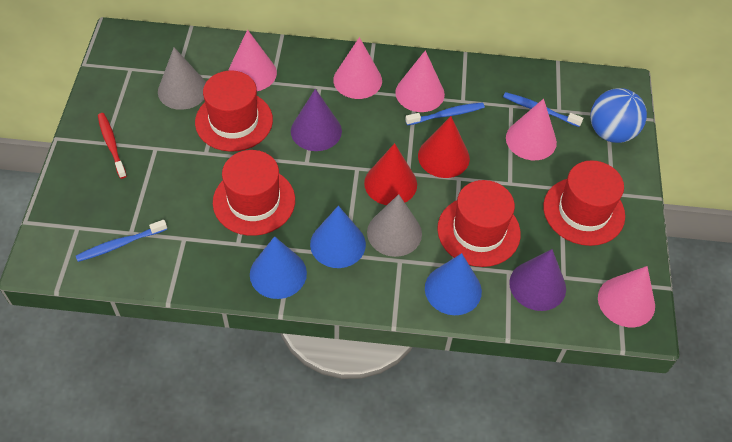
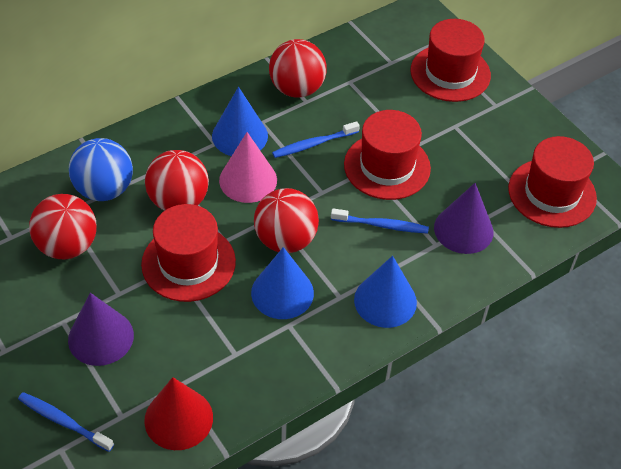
grey cone: [158,47,206,110] [367,194,422,257] = 2 -> none = 0
pink cone: [228,30,277,91] [333,37,382,99] [395,50,445,112] [506,99,557,160] [598,266,655,327] = 5 -> [219,132,277,203] = 1
red ball: none = 0 -> [29,194,97,259] [145,150,209,211] [254,188,319,253] [269,39,326,98] = 4
red cone: [364,143,417,205] [418,116,470,178] = 2 -> [144,377,213,450] = 1
red toothbrush: [98,113,127,179] = 1 -> none = 0

